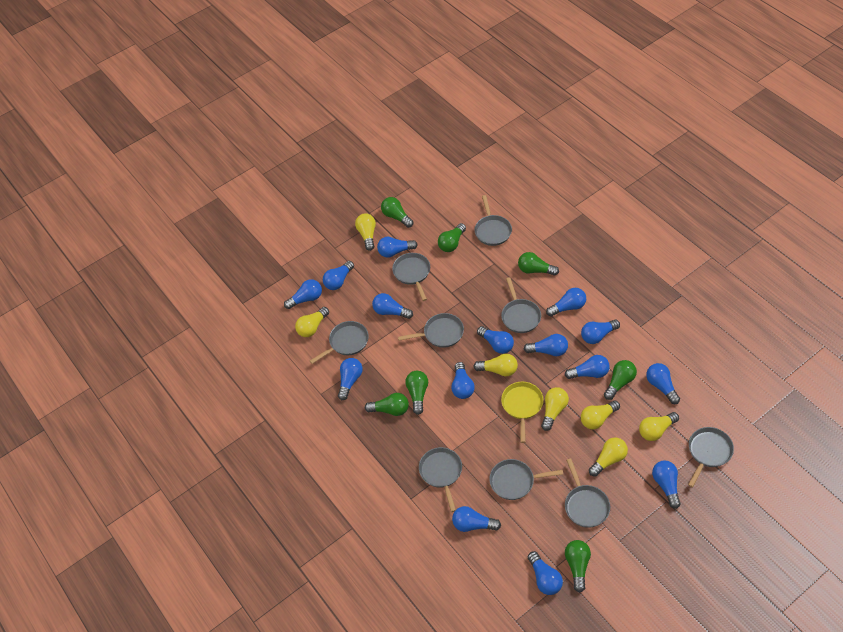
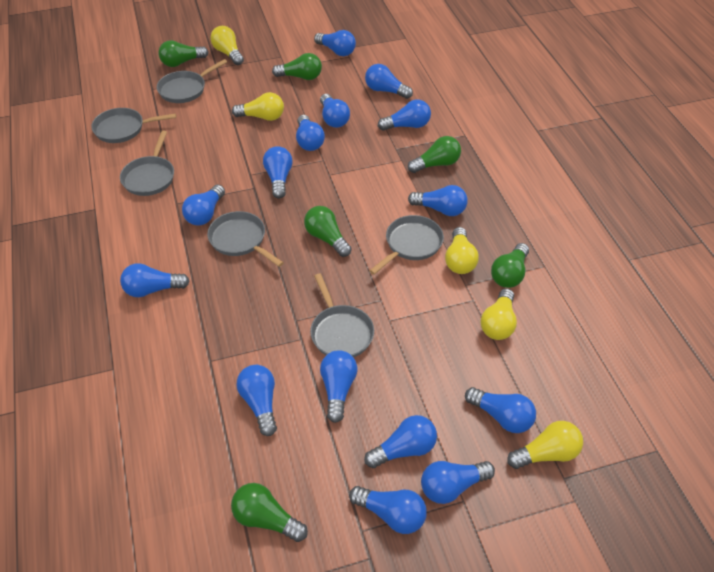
green light bulb: [365,393,409,416] [381,197,414,228] [405,371,428,415] [438,223,466,252] [518,252,559,276] [565,540,591,593] [604,360,637,400] = 7 -> [158,40,208,67] [231,483,308,542] [272,53,322,80] [304,206,352,257] [408,136,461,173] [491,243,529,288] = 6
grey pan: [310,321,369,364] [392,253,430,301] [398,313,464,348] [419,447,462,512] [474,195,512,246] [489,459,563,500] [501,277,541,333] [565,459,610,528] [688,427,734,488] = 9 -> [91,108,176,143] [120,131,174,196] [157,59,227,103] [207,211,284,267] [310,274,374,357] [369,215,444,275] = 6
yellow light bulb: [295,307,329,337] [355,213,376,251] [473,354,518,376] [541,387,569,431] [581,400,620,430] [589,437,628,477] [639,412,679,441] = 7 -> [210,26,244,65] [232,92,284,121] [445,227,479,274] [480,289,517,340] [507,421,583,469] = 5
yellow pan: [501,382,544,443] = 1 -> none = 0

